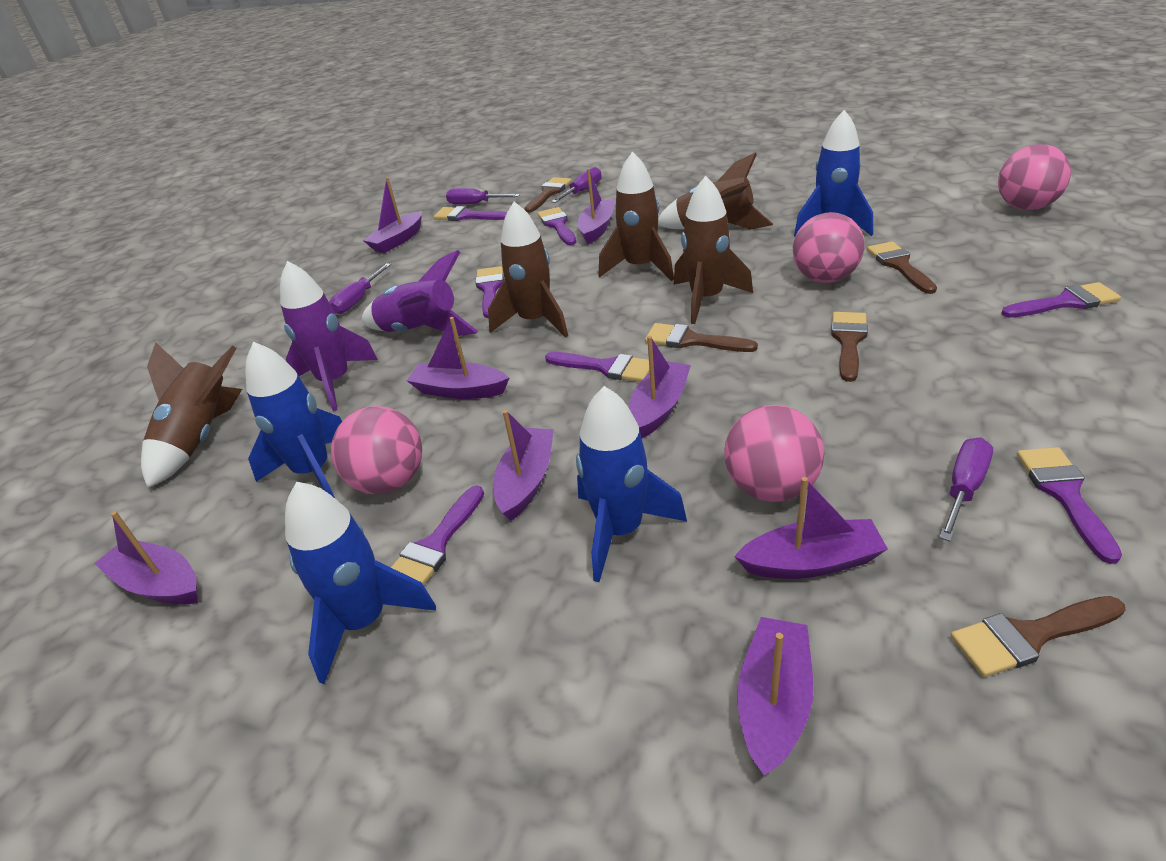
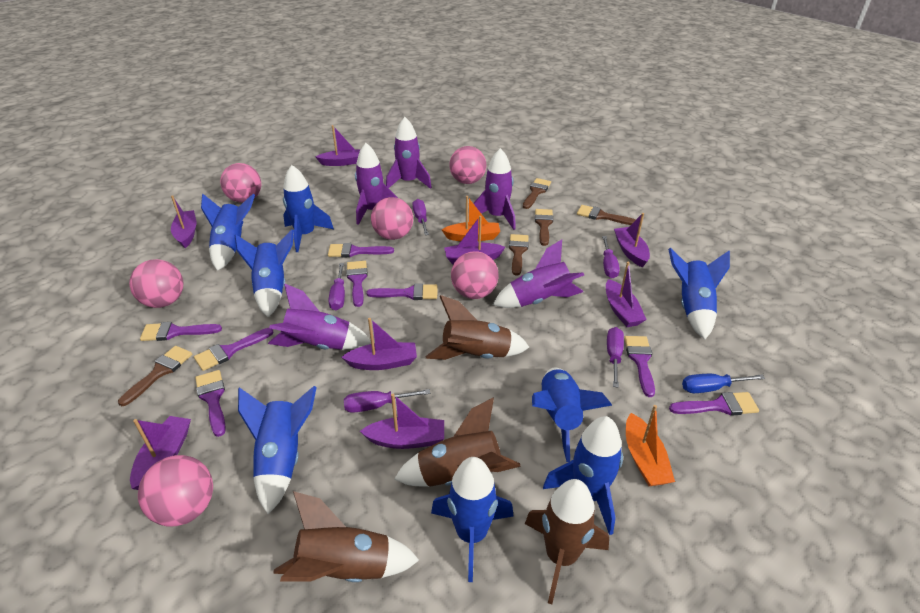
blue rocket: [245,342,342,498] [285,482,436,684] [576,386,687,582] [794,110,873,236] = 4 -> [201,194,255,271] [235,229,294,317] [238,386,317,514] [283,165,334,252] [431,457,514,582] [532,368,612,462] [543,416,623,535] [668,248,730,339] = 8
blue screwdriver: none = 0 -> [682,374,765,393] = 1
brown rocket: [141,342,242,488] [488,202,568,338] [598,152,674,281] [658,152,773,229] [674,176,753,324] = 5 -> [273,491,419,582] [394,398,521,487] [425,295,529,360] [525,479,609,604] = 4
orange boat: none = 0 -> [442,196,500,241] [626,405,675,486] = 2
pink ball: [331,406,422,494] [724,405,824,502] [793,212,864,283] [998,144,1071,210] = 4 -> [129,259,183,308] [138,455,213,527] [220,163,261,203] [371,197,413,240] [449,146,486,184] [451,251,499,299] = 6
purple brush: [391,485,484,585] [433,206,507,221] [476,266,504,318] [538,207,576,245] [545,352,650,382] [1001,282,1121,318] [1017,447,1122,564] = 7 -> [140,322,222,341] [194,328,273,371] [195,370,226,437] [328,243,394,257] [346,261,368,307] [367,283,438,300] [624,336,655,397] [669,392,759,416] = 8
purple rocket: [280,261,378,411] [361,250,478,336] = 2 -> [268,283,371,350] [355,143,398,225] [386,117,432,189] [473,148,516,230] [493,240,584,308] = 5
purple screwdriver: [329,263,391,314] [446,188,520,205] [551,167,601,203] [939,438,993,541] = 4 -> [329,263,345,310] [344,389,430,413] [412,199,429,235] [602,236,620,278] [607,327,624,388] = 5

